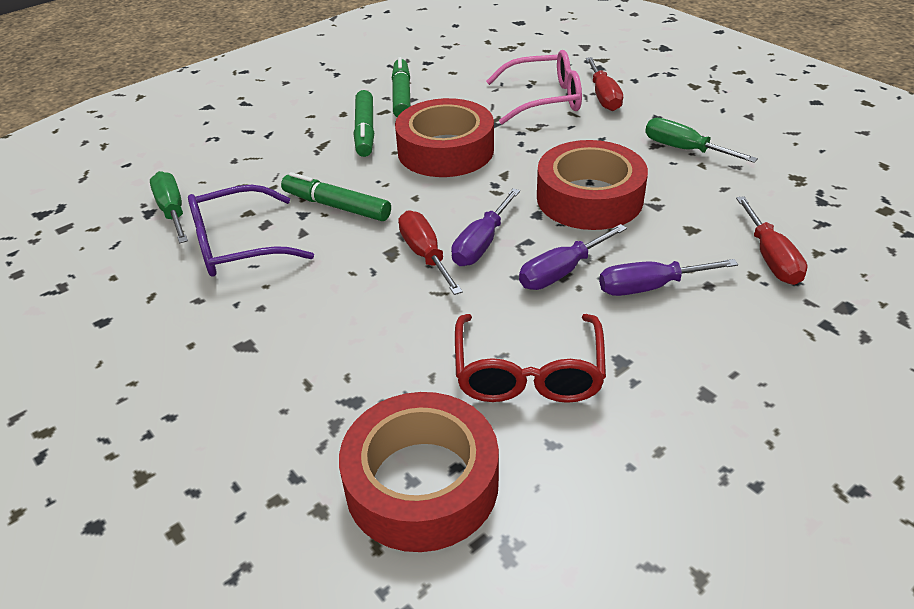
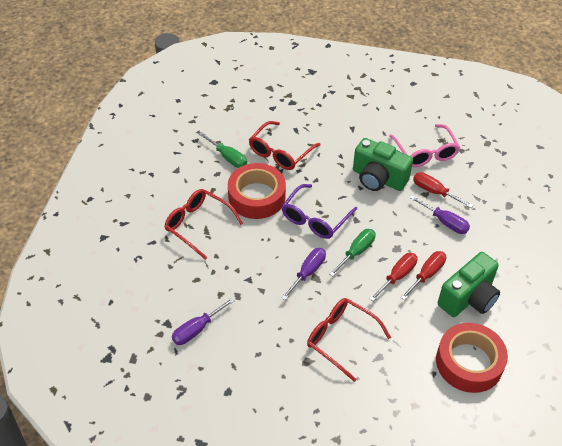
green camera: none = 0 -> [353,138,413,191] [438,252,500,317] = 2
green marker: [281,172,391,221] [354,90,374,157] [392,57,411,117] = 3 -> none = 0
red glasses: [455,314,606,403] = 1 -> [165,189,243,260] [249,121,321,170] [307,298,391,382] = 3
red tape: [339,392,499,552] [395,98,494,177] [537,140,648,230] = 3 -> [228,163,286,219] [436,323,508,393] = 2

